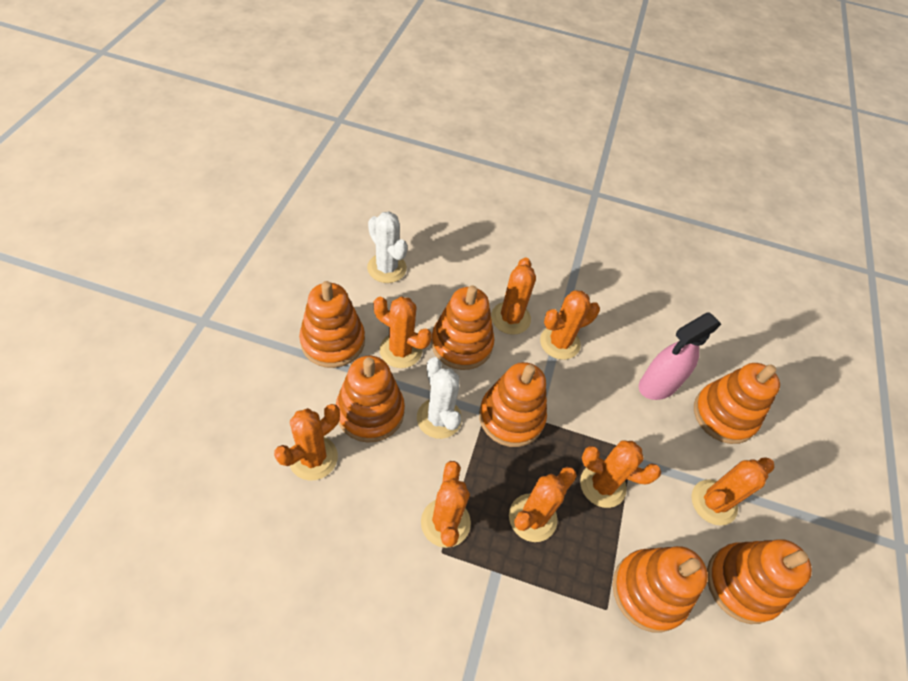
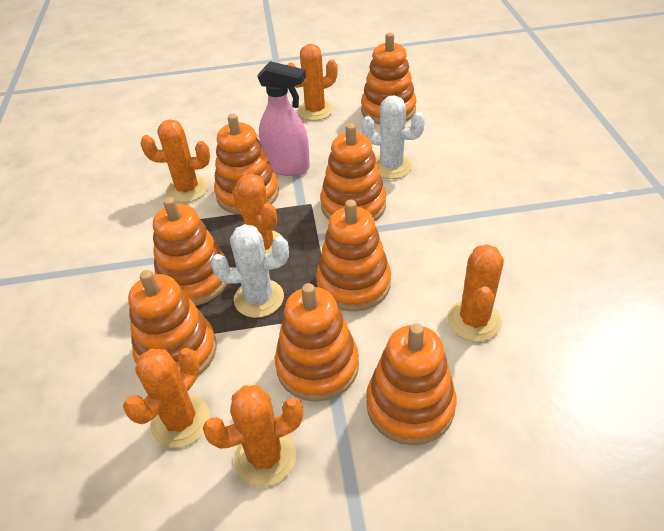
orange cactus: [274,404,340,481] [374,297,432,368] [421,461,471,548] [491,257,536,335] [509,467,577,542] [540,290,600,360] [580,440,661,508] [691,457,774,526] = 8 -> [123,348,210,448] [140,119,210,203] [203,385,303,487] [232,174,282,254] [288,44,338,121] [447,244,504,342] = 6
orange stacking toy: [299,281,365,368] [336,356,405,443] [431,285,495,370] [479,362,547,447] [612,546,708,633] [694,363,780,444] [707,539,812,624] = 7 -> [128,270,217,376] [153,197,228,306] [214,114,279,215] [275,283,359,402] [316,199,391,312] [320,123,386,221] [361,33,417,124] [366,323,456,445] = 8

